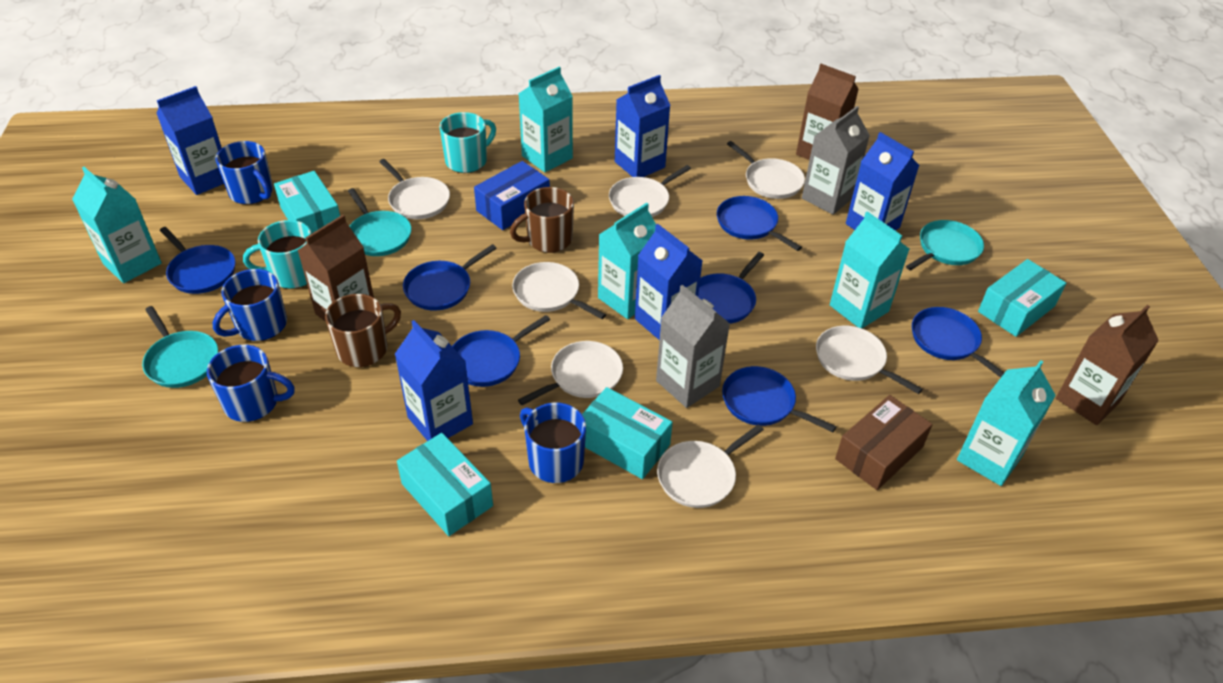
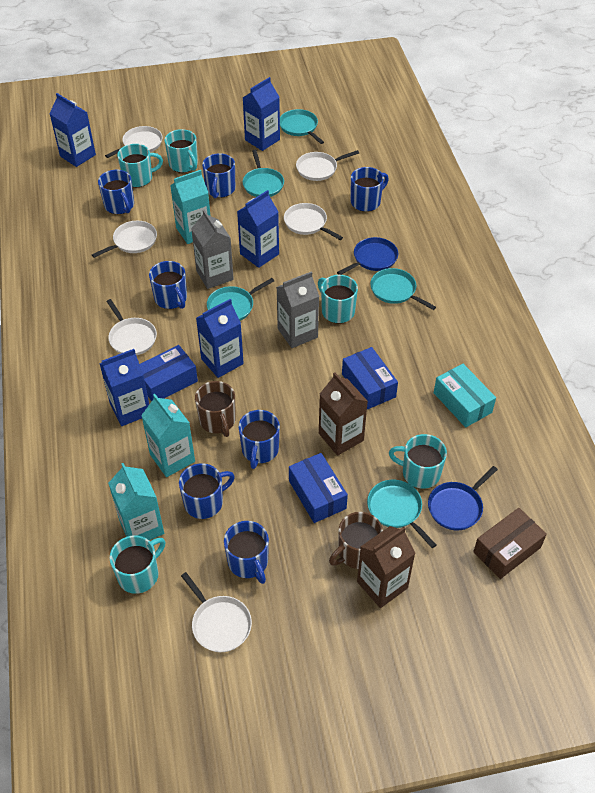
blue box: [474,161,550,230] = 1 -> [140,345,198,401] [289,453,348,523] [342,347,398,410] = 3
blue mug: [207,345,295,422] [213,269,287,341] [215,141,273,205] [520,402,586,483] = 4 -> [98,170,134,214] [149,261,187,309] [179,463,235,519] [202,153,235,198] [224,521,269,584] [238,410,280,469] [351,167,389,212] = 7
blue pan: [160,227,236,294] [403,244,497,311] [452,315,550,387] [698,252,764,324] [717,196,802,251] [722,366,837,432] [912,307,1005,378] = 7 -> [337,237,398,275] [428,466,498,530] = 2
brown carton: [298,215,374,322] [796,64,859,160] [1056,305,1159,425] = 3 -> [319,372,368,456] [357,526,415,608] = 2
turquoise box: [274,171,340,234] [397,433,493,536] [582,387,673,479] [978,259,1066,337] = 4 -> [434,364,496,427] = 1
turquoise carton: [72,167,162,283] [519,67,573,172] [598,203,656,319] [830,211,909,328] [957,360,1056,486] = 5 -> [108,463,164,540] [141,394,195,477] [170,170,210,244] = 3
turquoise mug: [243,220,311,289] [439,112,496,173] = 2 -> [109,536,165,594] [117,144,163,187] [165,129,198,173] [318,275,358,323] [389,434,447,489] = 5
turquoise pan: [142,306,218,388] [348,188,411,256] [906,220,984,270] = 3 -> [207,278,274,321] [243,150,284,197] [280,109,324,144] [367,480,436,548] [370,268,436,310] = 5
white pan: [379,159,450,219] [512,262,606,319] [518,341,623,405] [609,165,691,217] [657,424,764,508] [727,141,805,199] [816,326,923,394] = 7 -> [92,221,157,258] [105,126,163,158] [106,299,157,355] [181,572,252,652] [284,203,343,240] [296,150,359,181] = 6

